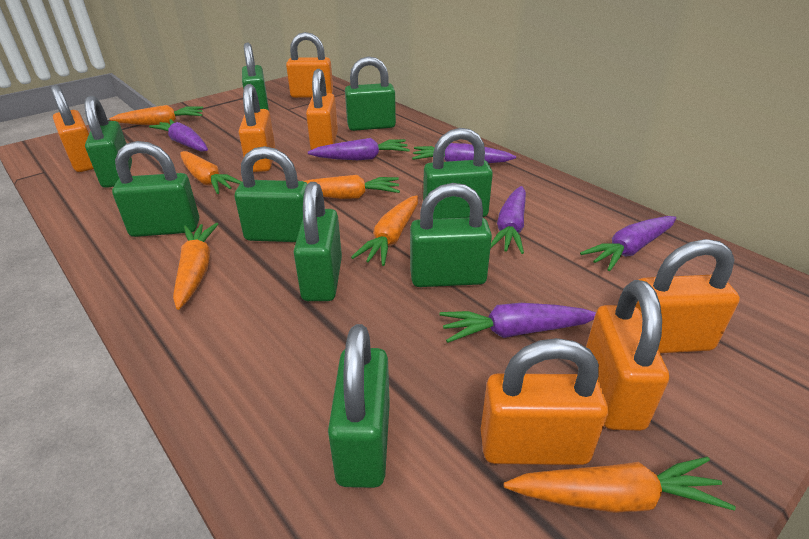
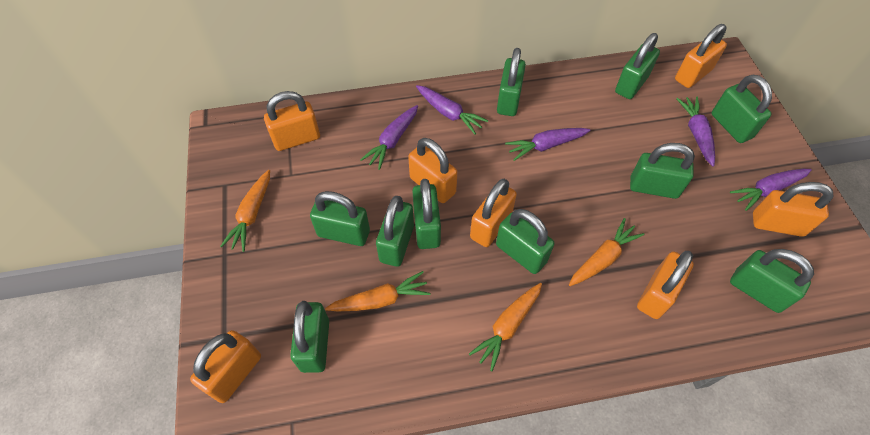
green padlock: [84,96,132,188] [112,141,199,237] [235,146,307,242] [242,43,269,111] [294,182,342,301] [328,324,390,488] [345,56,396,131] [410,183,492,287] [423,128,493,219] = 9 -> [290,301,329,373] [310,191,370,246] [376,196,414,267] [412,179,441,249] [496,209,554,274] [497,48,526,116] [615,33,660,99] [630,143,695,199] [712,75,772,143] [730,249,814,313] = 10
orange carrot: [109,105,203,125] [173,223,218,310] [180,151,241,194] [304,175,400,199] [351,195,418,266] [504,457,736,513] = 6 -> [220,170,270,252] [325,271,430,311] [469,283,542,372] [569,218,645,286] = 4
purple carrot: [149,119,208,152] [308,138,410,160] [412,143,516,163] [440,303,596,343] [490,186,526,254] [580,216,676,271] = 6 -> [360,105,418,170] [416,85,488,134] [505,128,591,161] [676,97,715,167] [730,169,812,211] = 5

